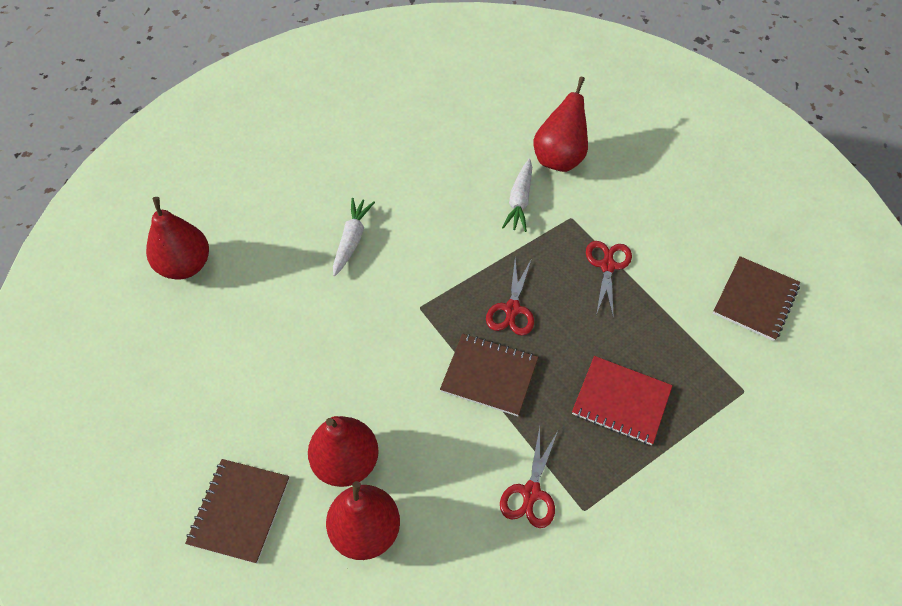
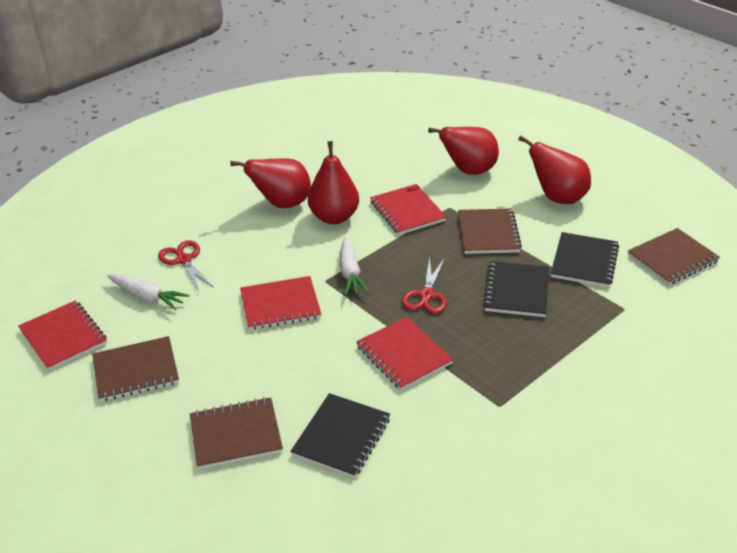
black notebook: none = 0 -> [290,393,390,478] [483,261,549,317] [551,232,619,288] = 3
brown notebook: [185,459,289,564] [440,334,538,416] [713,256,800,341] = 3 -> [92,336,179,402] [190,397,283,469] [458,209,522,254] [628,228,720,285] = 4
red notebook: [572,356,673,445] = 1 -> [18,300,107,371] [240,276,321,330] [356,317,453,390] [370,184,447,235] = 4
red scissors: [486,259,534,335] [500,427,559,528] [586,241,632,319] = 3 -> [158,240,214,291] [402,257,447,314] = 2

